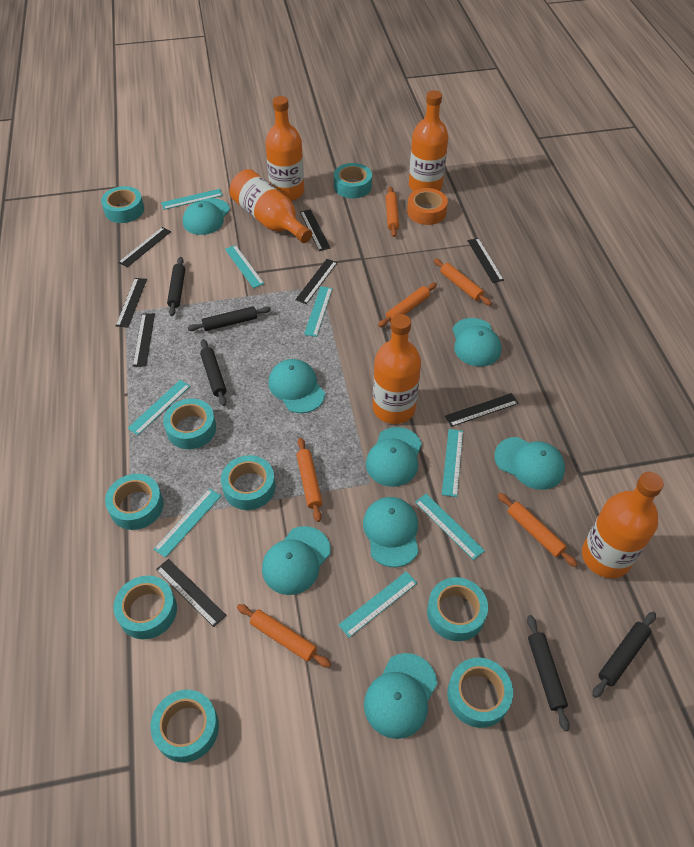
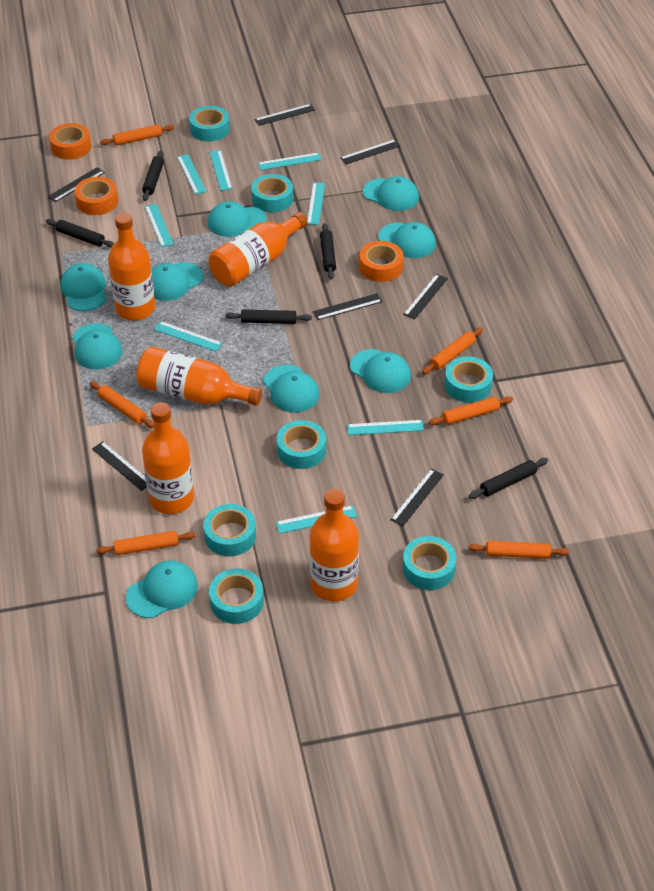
black ruler: [116,278,147,328] [118,227,171,267] [133,313,155,367] [156,559,227,627] [295,259,337,304] [300,209,330,251] [445,393,519,427] [467,238,504,283] = 8 -> [48,167,105,202] [92,441,147,491] [255,104,315,126] [313,293,382,320] [340,139,401,164] [391,469,444,526] [403,274,448,319] = 7
orange tape: [407,188,448,225] = 1 -> [49,123,91,160] [74,177,118,215] [359,241,404,282] = 3
turquoise cap: [183,198,230,235] [262,526,331,595] [268,359,325,413] [363,497,419,567] [364,653,438,739] [366,427,422,487] [452,318,501,366] [494,437,565,490] = 8 -> [60,263,107,311] [72,323,122,369] [126,561,198,618] [151,262,203,301] [208,201,267,237] [263,365,319,413] [350,349,411,393] [363,176,419,211] [378,222,436,258] = 9
turquoise tape: [101,186,144,223] [105,474,164,530] [113,575,177,639] [150,690,219,763] [163,399,216,449] [221,455,275,510] [334,163,372,198] [427,577,488,641] [447,658,513,728] = 9 -> [189,106,230,141] [203,504,256,556] [209,568,264,624] [251,174,293,212] [277,420,326,469] [402,536,456,590] [445,357,493,403] = 7

